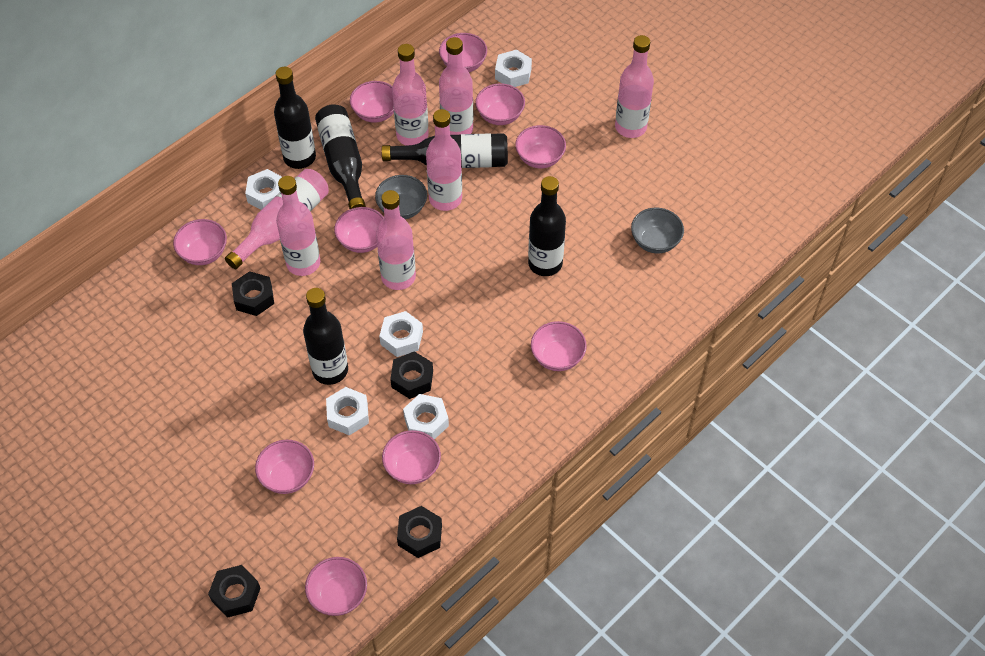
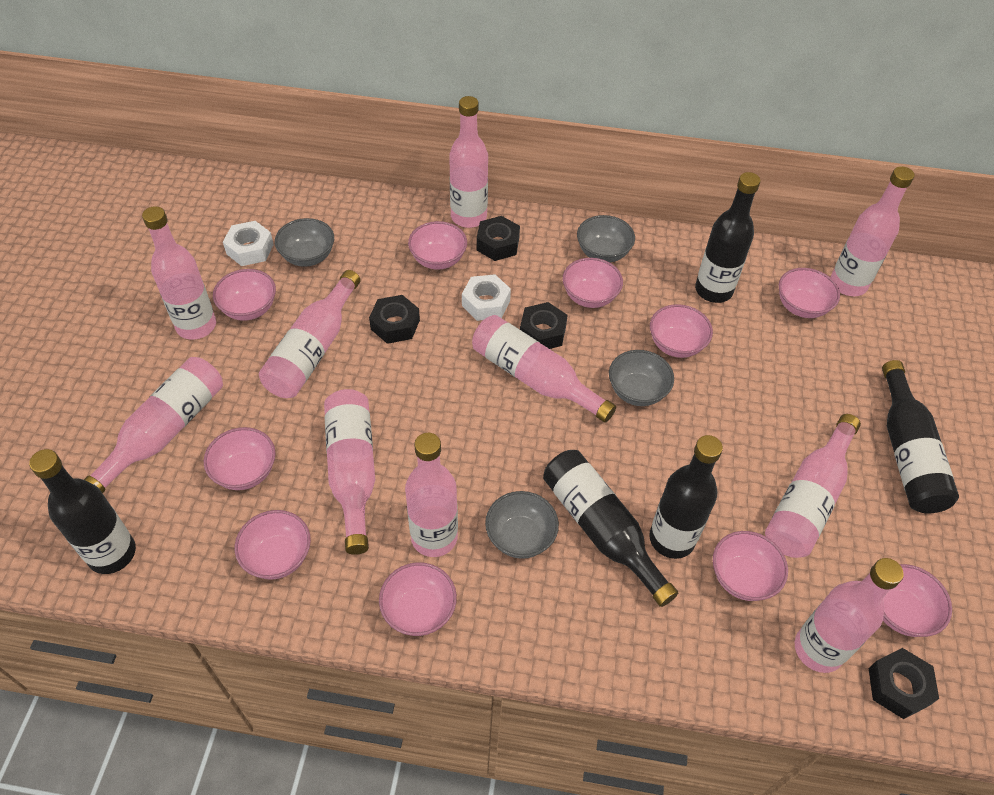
grey bowl: [375,175,427,219] [631,208,684,253] = 2 -> [275,218,334,267] [485,491,559,559] [577,215,635,262] [609,350,674,406] = 4
pink bottle: [225,169,329,269] [276,176,320,276] [376,190,416,290] [392,44,429,146] [426,109,462,211] [439,37,473,135] [615,35,654,138] = 7 -> [84,357,223,493] [142,206,216,340] [259,270,360,398] [324,389,375,555] [405,433,458,557] [449,96,488,228] [472,315,616,423] [765,414,861,558] [795,558,904,673] [830,166,915,296] = 10
white nut: [245,169,282,210] [326,387,369,435] [379,311,423,357] [403,394,449,440] [495,50,532,87] = 5 -> [223,221,274,266] [462,274,511,321] = 2

